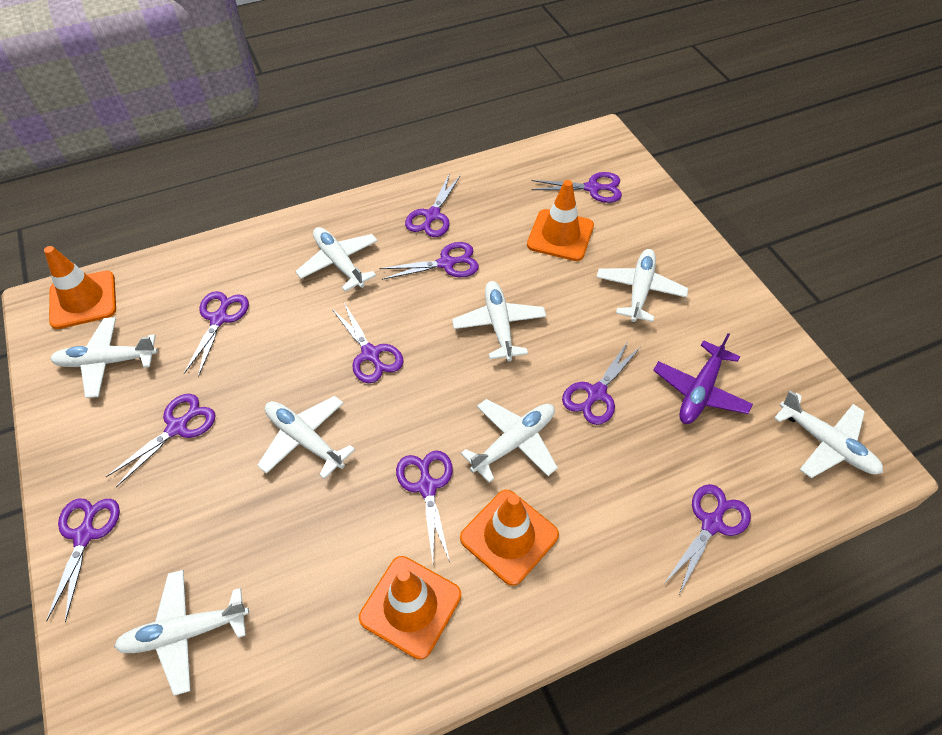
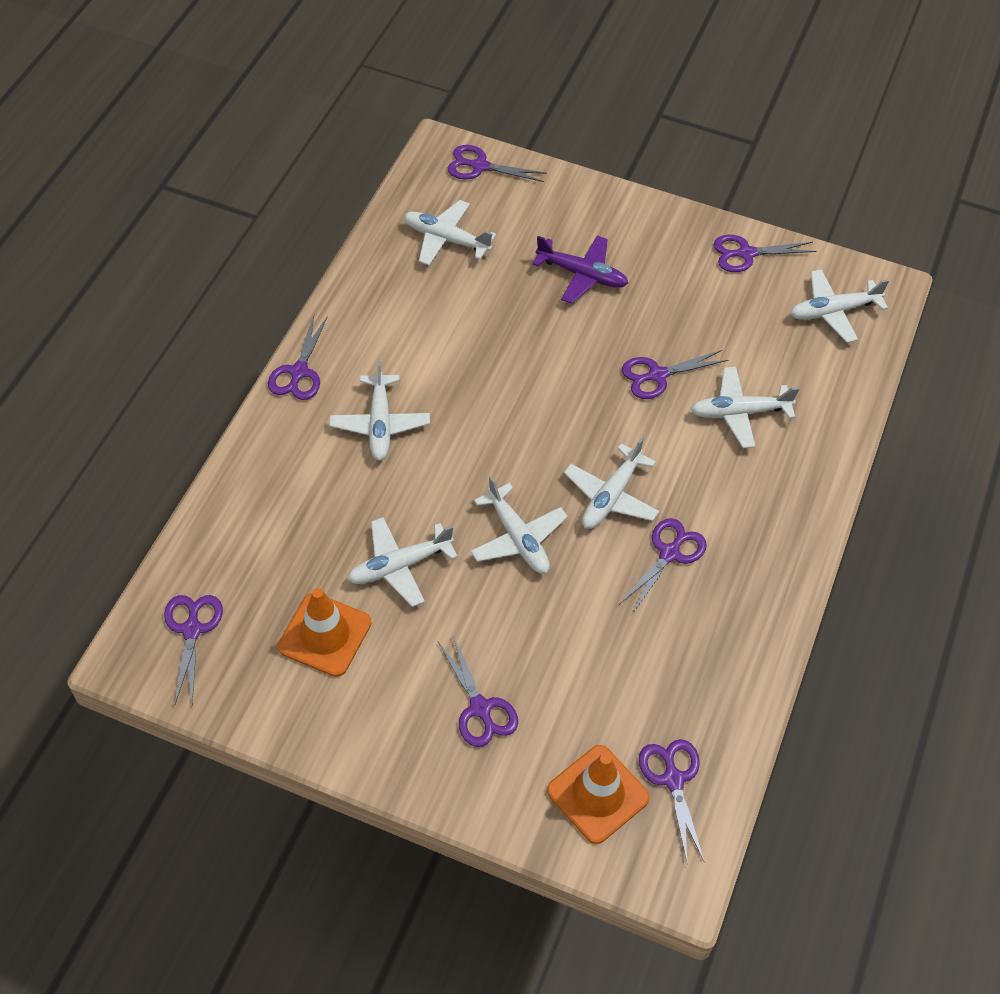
orange traffic cone: [44,246,116,329] [359,556,461,660] [460,490,559,586] [527,180,594,261] = 4 -> [278,588,371,677] [547,745,650,844] = 2
purple scissors: [46,498,120,622] [106,394,216,487] [184,291,249,377] [332,303,404,383] [379,242,479,280] [396,450,453,562] [405,173,461,237] [531,172,622,203] [562,341,641,425] [665,484,751,594] = 10 -> [164,595,223,704] [268,315,328,400] [438,636,518,747] [448,145,547,182] [620,518,707,614] [622,350,728,399] [639,739,704,865] [713,235,817,272] = 8
white plane: [50,317,158,398] [114,570,249,696] [257,396,355,479] [295,227,378,291] [452,281,546,361] [461,399,558,483] [597,249,688,322] [774,390,883,478] = 8 -> [329,359,430,461] [347,517,458,607] [404,200,496,265] [470,476,568,574] [564,437,659,529] [690,367,799,448] [790,269,889,343] = 7

